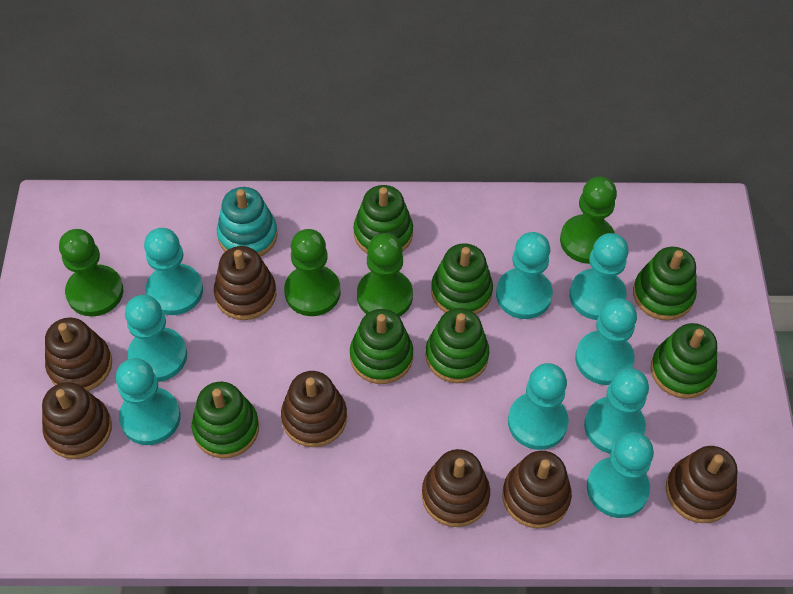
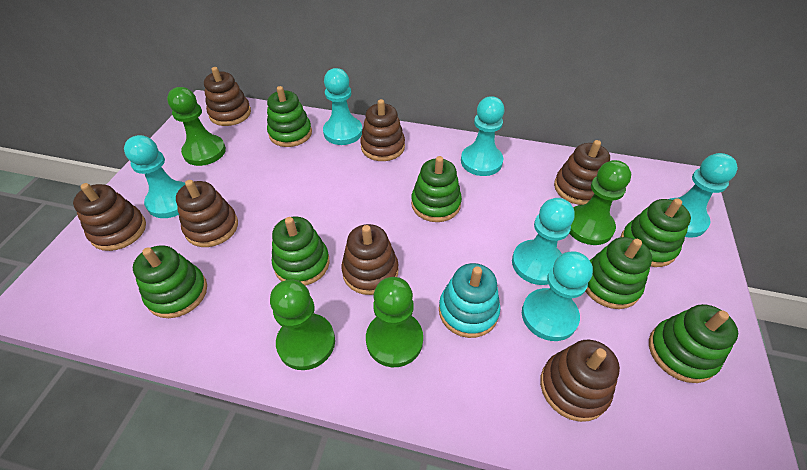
turquoise pawn: [116,358,181,445] [125,295,187,382] [144,228,203,315] [496,232,553,319] [508,363,568,450] [569,233,629,320] [575,298,637,385] [584,368,649,454] [587,432,654,518] = 9 -> [124,135,185,218] [323,68,362,145] [461,96,505,176] [512,198,575,285] [522,252,593,341] [670,153,738,238] = 6

